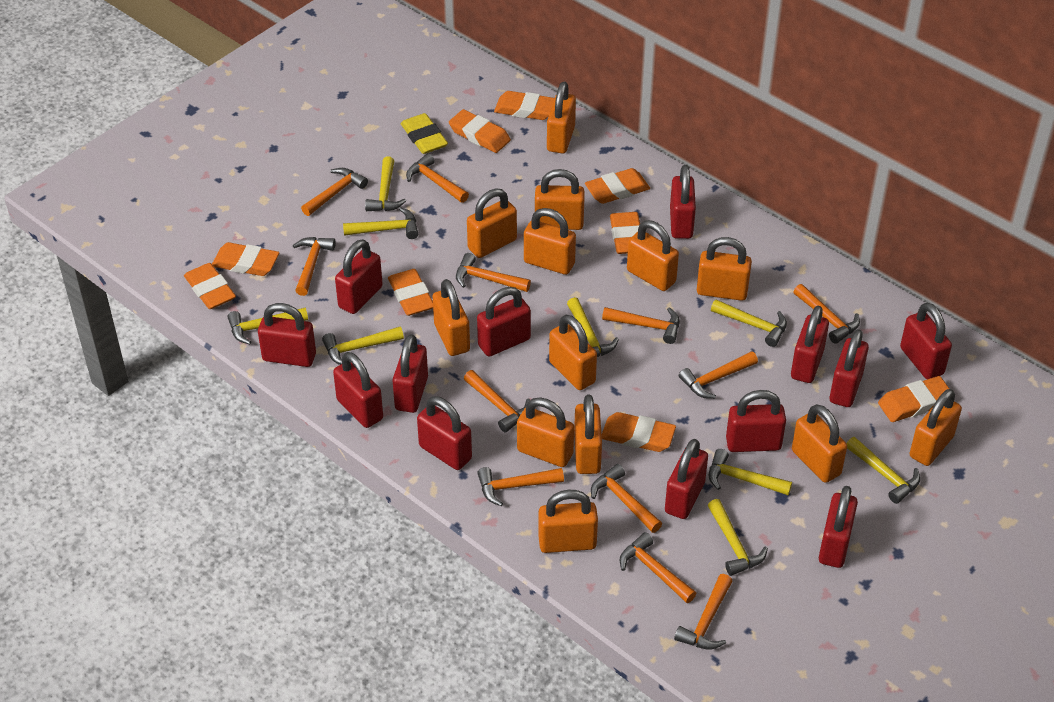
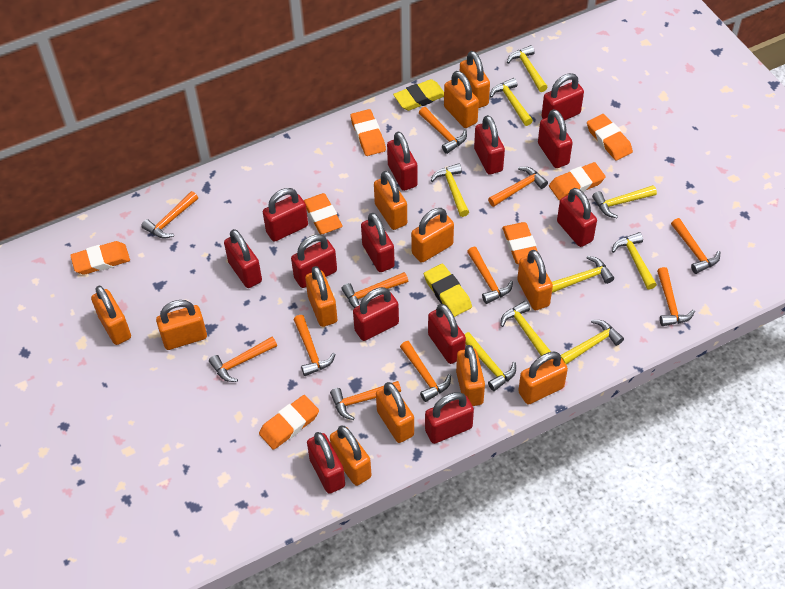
orange eraser: [184,263,236,309] [212,242,279,276] [388,269,433,316] [449,109,511,153] [494,91,555,120] [585,168,650,204] [602,412,676,452] [610,212,640,254] [878,376,949,422] = 9 -> [70,241,130,275] [259,395,319,450] [303,193,342,234] [351,109,386,156] [502,222,538,264] [549,162,606,200] [587,114,633,160] = 7
orange hammer: [293,237,336,296] [301,168,368,216] [406,153,469,203] [456,253,531,292] [464,370,530,433] [477,467,564,506] [591,464,662,533] [602,307,680,344] [620,532,696,603] [674,574,733,650] [679,351,758,399] [793,284,860,344] = 12 -> [141,191,198,239] [209,337,277,382] [294,315,336,376] [330,381,401,420] [342,272,408,308] [400,341,451,402] [419,107,467,154] [467,247,513,304] [488,167,548,207] [657,267,695,326] [671,218,720,274] = 11
orange padlock: [433,279,470,356] [467,189,517,258] [517,397,574,467] [524,208,576,275] [535,169,585,230] [538,490,598,553] [547,82,576,153] [549,315,597,390] [574,395,602,474] [627,220,679,291] [697,237,752,301] [792,404,847,483] [910,389,962,466] = 13 -> [91,286,131,345] [156,300,207,350] [305,266,337,327] [330,426,372,486] [374,171,407,230] [376,382,414,443] [411,208,454,263] [444,71,479,128] [456,345,485,406] [460,51,490,108] [517,250,553,310] [518,352,568,405] = 12
yellow eraser: [401,113,448,154] = 1 -> [393,79,444,111] [424,264,472,317] = 2

